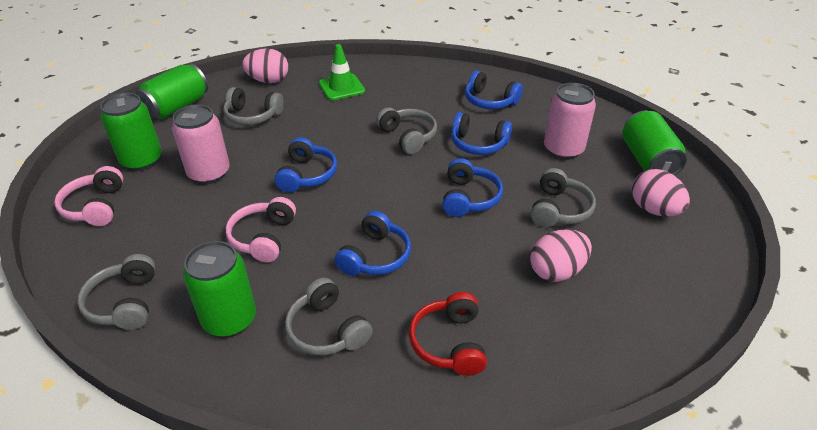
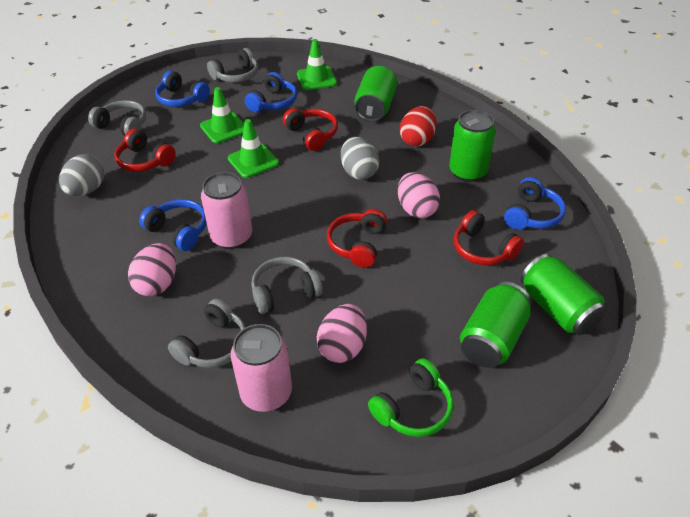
blue headphones: [274,137,337,193] [334,211,411,276] [442,158,503,217] [451,112,512,155] [465,70,523,109] = 5 -> [139,199,207,251] [155,71,210,107] [245,72,297,113] [504,177,566,230] = 4
green headphones: none = 0 -> [368,358,454,437] = 1
green traffic cone: [319,44,365,100] = 1 -> [200,87,244,143] [228,119,279,178] [297,39,337,90] = 3
grey egg: none = 0 -> [59,154,105,196] [341,137,379,180] = 2
grey headphones: [77,254,156,330] [223,87,284,125] [285,278,373,355] [376,107,437,154] [531,168,596,227] = 5 -> [88,100,146,136] [168,299,246,368] [207,48,258,83] [251,257,322,314] = 4
pink headphones: [54,166,124,226] [226,197,296,262] = 2 -> none = 0
red egg: none = 0 -> [400,106,437,147] = 1
red headphones: [409,292,487,376] = 1 -> [114,128,176,172] [283,108,338,151] [327,209,387,268] [454,210,524,266] = 4

